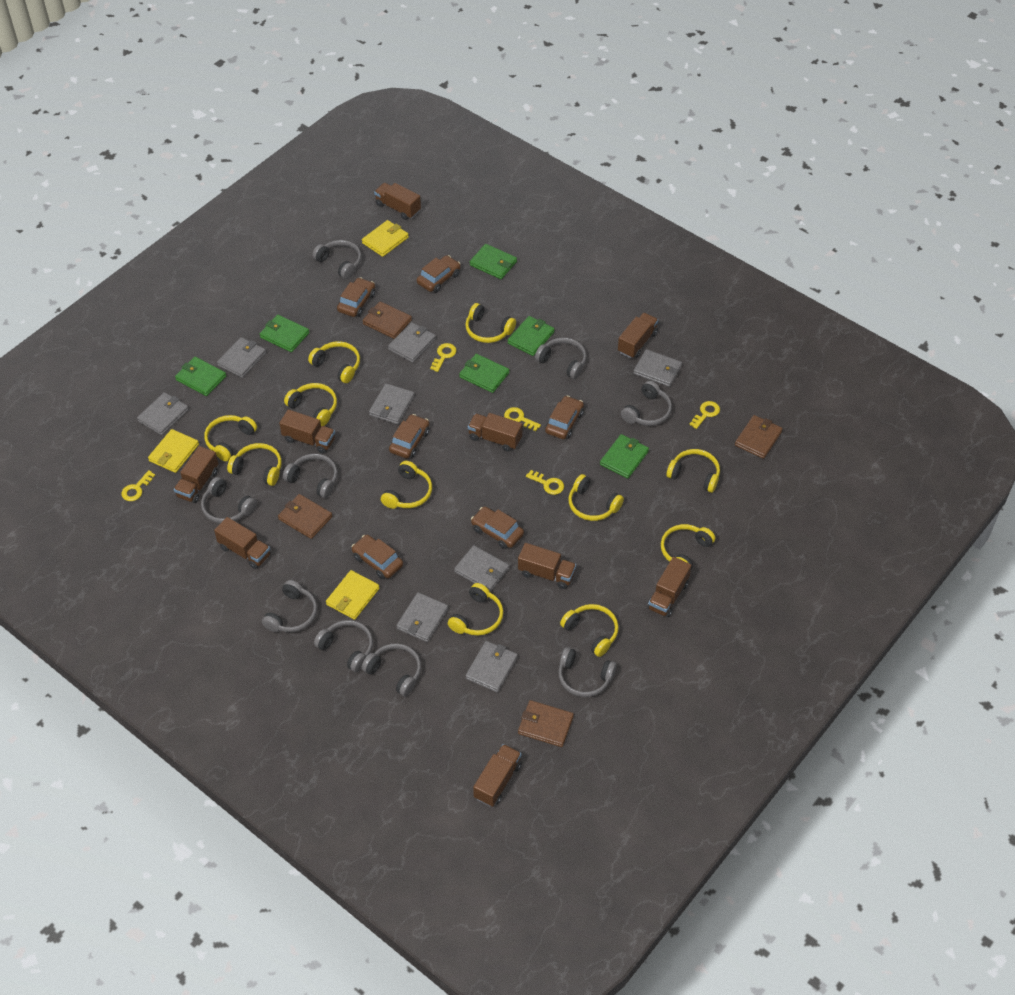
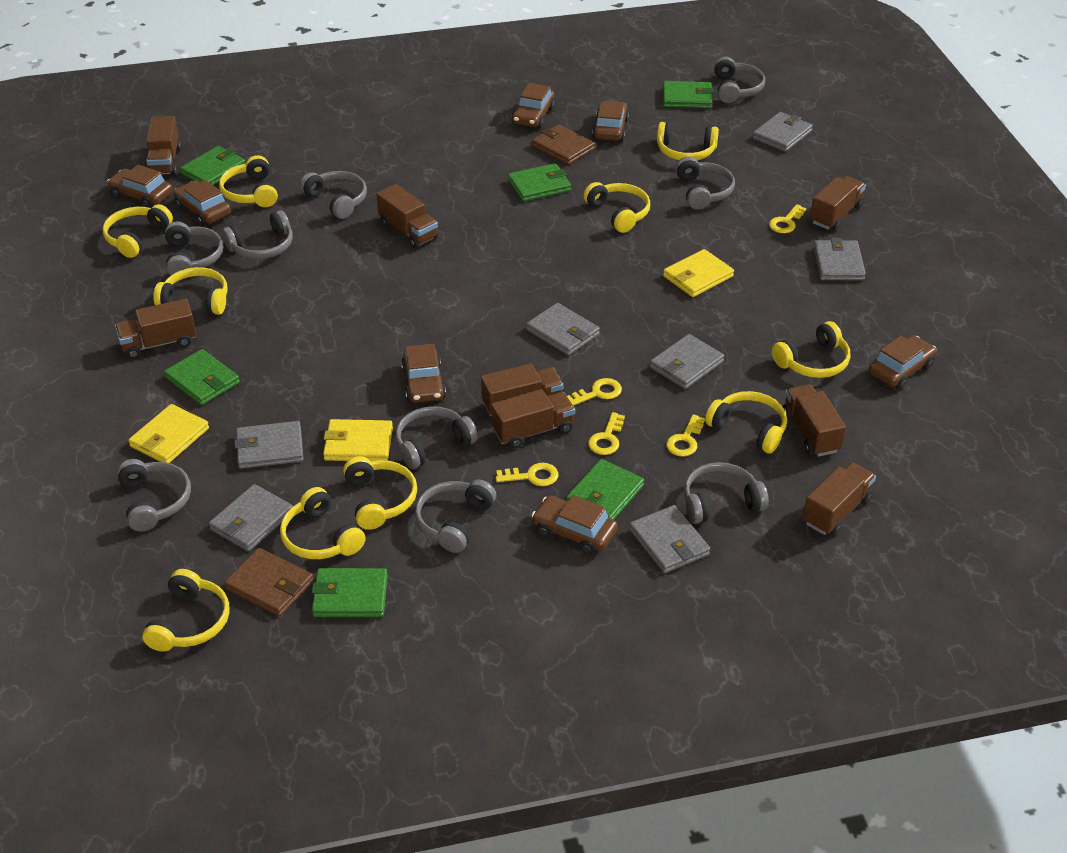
brown car: [337,277,375,317] [351,535,403,579] [389,414,430,459] [417,255,461,293] [471,507,524,549] [545,396,584,439] = 6 -> [107,165,173,208] [174,180,231,226] [401,344,446,403] [512,83,555,128] [532,495,618,555] [592,101,629,141] [869,335,937,389] = 7
brown truck: [174,446,218,503] [214,517,271,569] [279,409,335,454] [374,183,421,220] [468,413,522,452] [473,744,522,807] [518,543,576,589] [618,313,658,358] [647,557,691,617] = 9 -> [115,299,196,359] [146,116,181,175] [376,184,438,248] [481,364,563,416] [491,389,575,448] [783,384,846,457] [803,462,876,535] [810,176,866,230] = 8
brown wallet: [278,494,332,539] [363,301,412,339] [518,700,574,747] [735,415,783,459] = 4 -> [224,548,314,616] [532,124,595,165] = 2
grey wallet: [137,392,189,435] [217,337,266,378] [369,383,415,425] [388,322,436,363] [396,592,449,642] [454,545,509,592] [465,641,518,693] [633,349,682,387] = 8 -> [209,484,293,552] [235,421,304,469] [526,303,600,355] [629,505,710,573] [650,334,724,389] [753,112,813,152] [813,238,866,280] = 7
yellow headphones: [204,415,257,461] [227,443,282,486] [284,383,337,427] [308,341,360,383] [381,461,432,509] [448,583,503,636] [465,303,516,343] [560,604,619,657] [568,474,624,521] [661,524,715,569] [666,449,720,493] = 11 -> [103,204,173,258] [142,569,230,652] [153,267,228,315] [219,155,278,207] [280,487,366,559] [343,456,417,530] [583,182,650,233] [657,122,719,160] [705,391,787,454] [772,321,850,378] = 10

